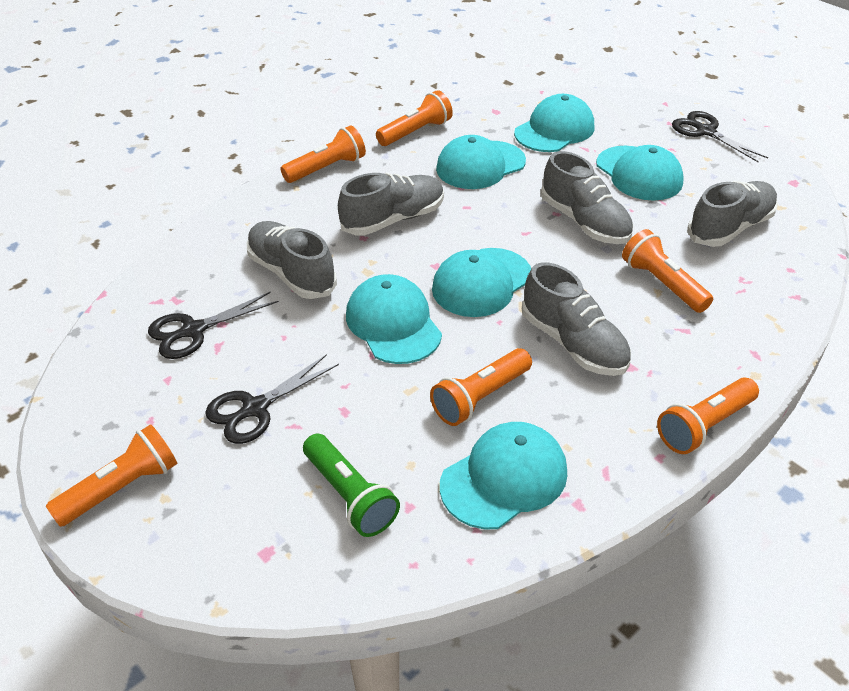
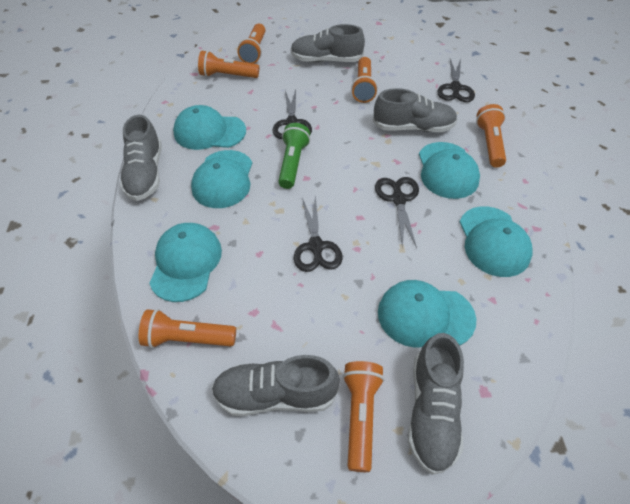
black scissors: [148,291,279,359] [205,354,339,444] [672,111,768,163] = 3 -> [272,90,312,139] [294,195,343,272] [375,177,419,248] [437,59,475,102] = 4

